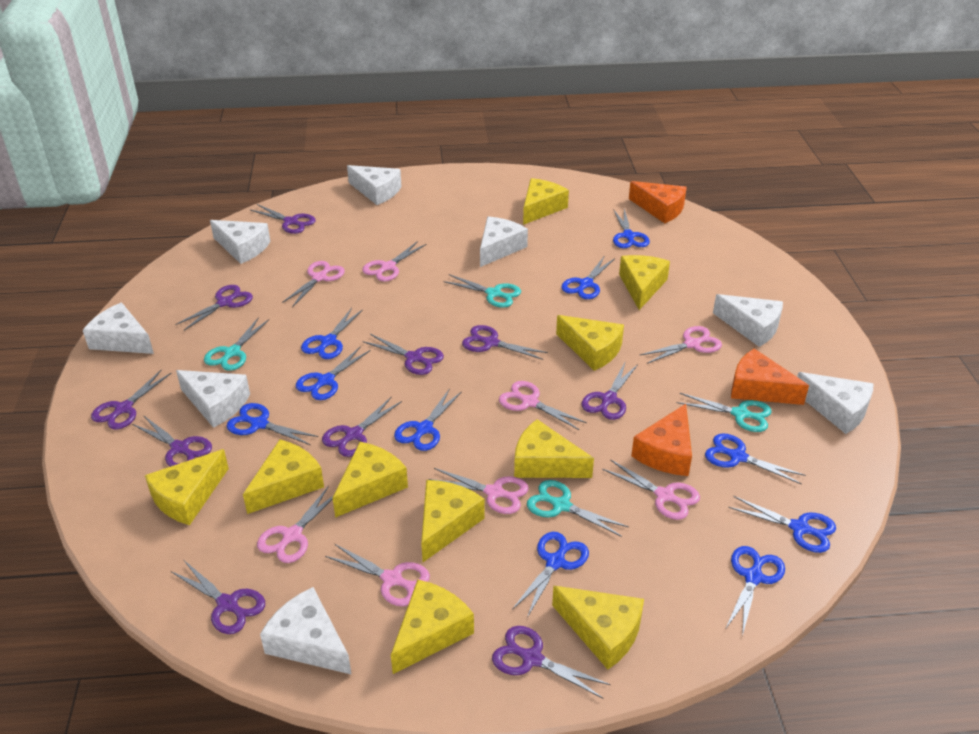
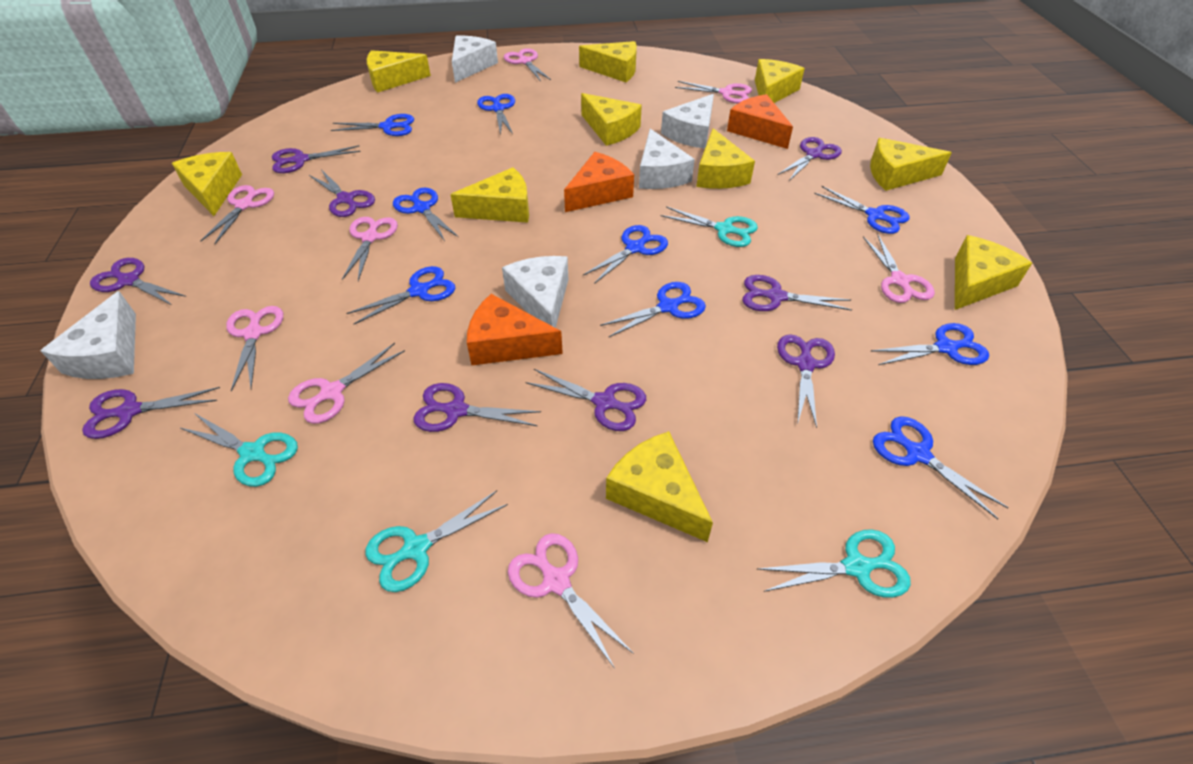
blue scissors: [227,403,318,445] [296,346,371,400] [301,308,363,359] [394,388,462,451] [512,532,589,618] [561,257,615,299] [613,209,650,248] [705,433,806,485] [726,546,785,636] [728,496,836,553] = 10 -> [331,114,414,136] [346,266,455,325] [393,187,458,241] [477,94,515,135] [583,225,668,284] [600,282,706,338] [814,186,909,234] [871,323,989,365] [873,416,1009,519] = 9
purple scissors: [91,370,171,430] [132,415,212,467] [172,561,265,634] [175,285,253,330] [250,204,316,234] [322,396,402,457] [362,334,444,375] [462,325,548,360] [492,626,611,698] [581,363,638,420] = 10 -> [82,387,220,439] [90,258,186,306] [272,145,361,173] [309,169,375,217] [413,383,541,432] [526,369,646,431] [742,275,852,311] [777,334,835,428] [778,137,842,181] = 9
white cheese: [83,303,154,354] [176,370,250,428] [210,220,270,264] [260,587,352,675] [347,165,401,205] [480,217,528,267] [713,294,783,347] [797,372,874,434] = 8 -> [40,291,136,379] [452,36,498,83] [502,256,568,328] [639,129,695,189] [661,94,714,149] = 5

